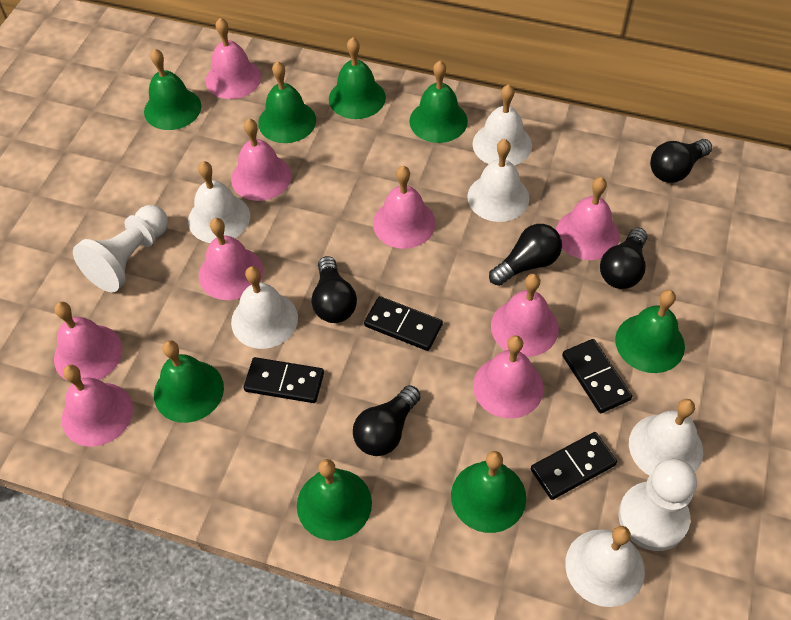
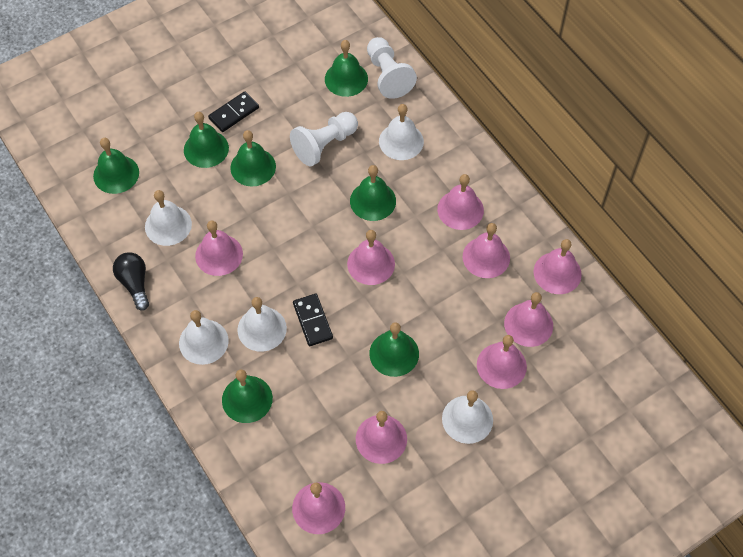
black domino: [244,357,324,403] [364,296,443,351] [531,432,617,500] [562,339,632,413] = 4 -> [208,91,259,132] [293,294,333,346] = 2
black light bulb: [312,256,357,323] [353,385,421,456] [489,224,562,286] [600,227,647,289] [650,139,712,183] = 5 -> [113,252,149,310] = 1
green bell: [144,49,201,130] [154,340,224,423] [258,61,316,143] [297,459,372,541] [329,37,386,119] [409,61,468,143] [451,451,526,533] [615,290,685,373] = 8 -> [93,138,139,194] [184,112,229,168] [222,369,273,423] [230,130,276,186] [325,40,368,97] [350,165,396,221] [369,322,419,377] = 7
white bell: [188,161,250,243] [231,266,298,349] [467,139,529,222] [473,84,532,165] [565,526,645,607] [629,399,703,476] = 6 -> [145,190,192,246] [179,310,229,365] [237,297,287,352] [379,104,424,160] [442,390,493,444] = 5

